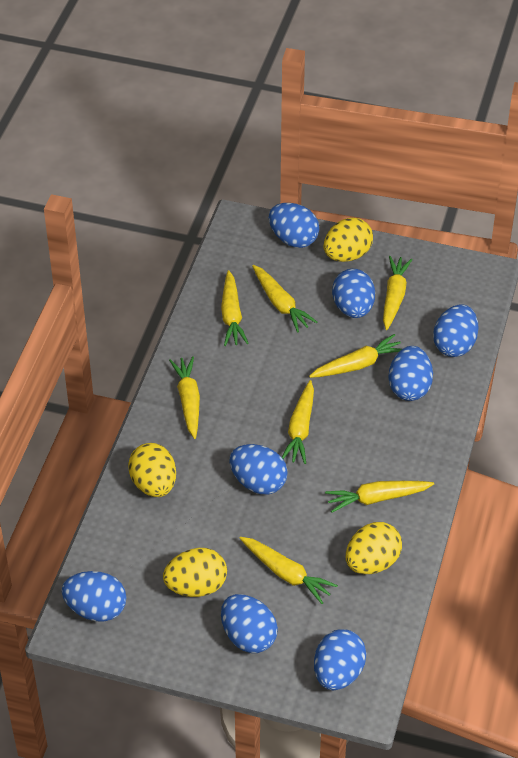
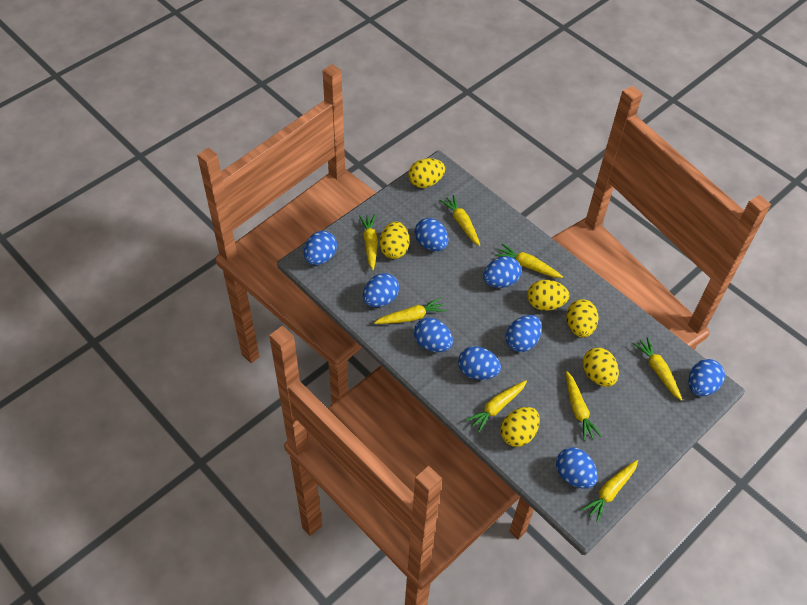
blue egg: [62,571,127,622] [221,594,278,653] [230,444,288,495] [269,203,320,248] [314,629,366,690] [332,269,375,318] [388,346,433,401] [433,304,478,357] = 8 -> [304,231,337,265] [363,273,399,307] [414,318,453,352] [415,218,449,251] [458,346,501,380] [483,256,522,288] [506,315,542,352] [556,447,598,489] [688,359,725,396] = 9
yellow egg: [128,443,176,497] [163,548,227,597] [323,217,373,262] [346,522,402,574] = 4 -> [379,222,409,259] [408,158,445,188] [501,407,540,447] [527,280,570,311] [566,299,599,338] [583,348,619,387] = 6

